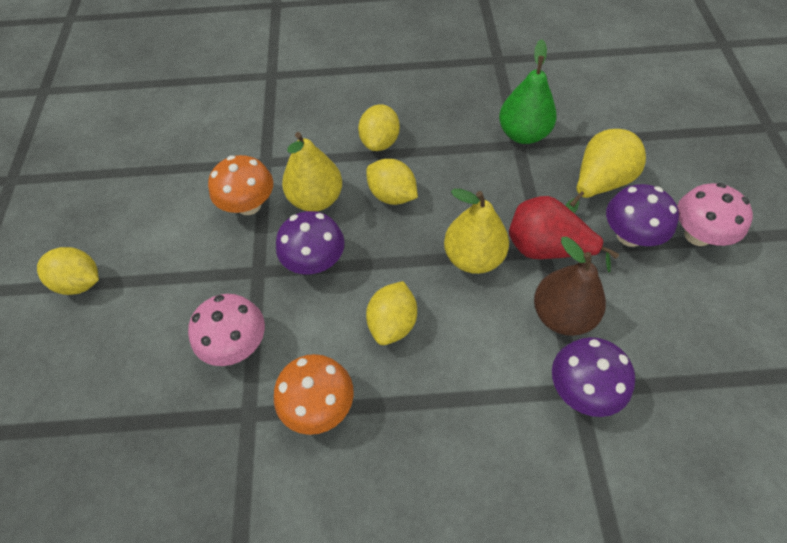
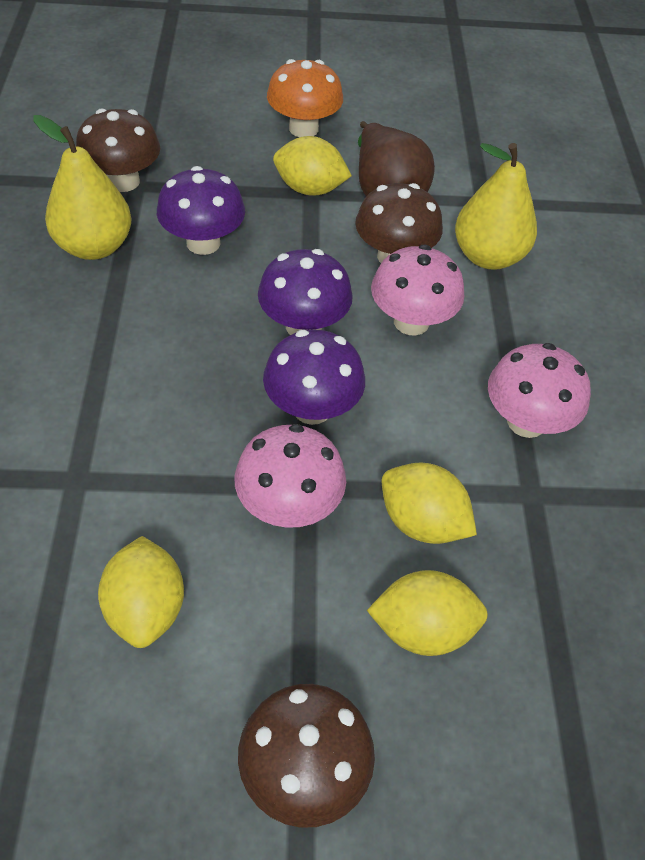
brown mushroom: none = 0 -> [76,108,160,192] [238,684,375,828] [355,183,443,263] = 3
green pear: [499,39,557,144] = 1 -> none = 0
orange mushroom: [208,155,273,215] [274,354,354,435] = 2 -> [267,59,343,137] = 1
pink mushroom: [188,294,265,366] [677,183,753,246] = 2 -> [234,424,346,528] [371,245,464,336] [488,343,591,438] = 3
red pear: [509,196,619,273] = 1 -> none = 0
yellow pear: [282,132,342,211] [444,189,509,274] [565,129,646,213] = 3 -> [33,115,131,260] [455,143,537,270] = 2

